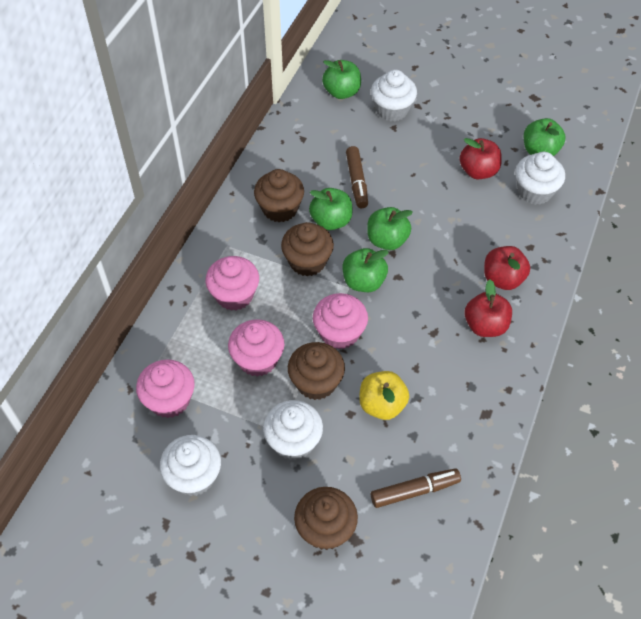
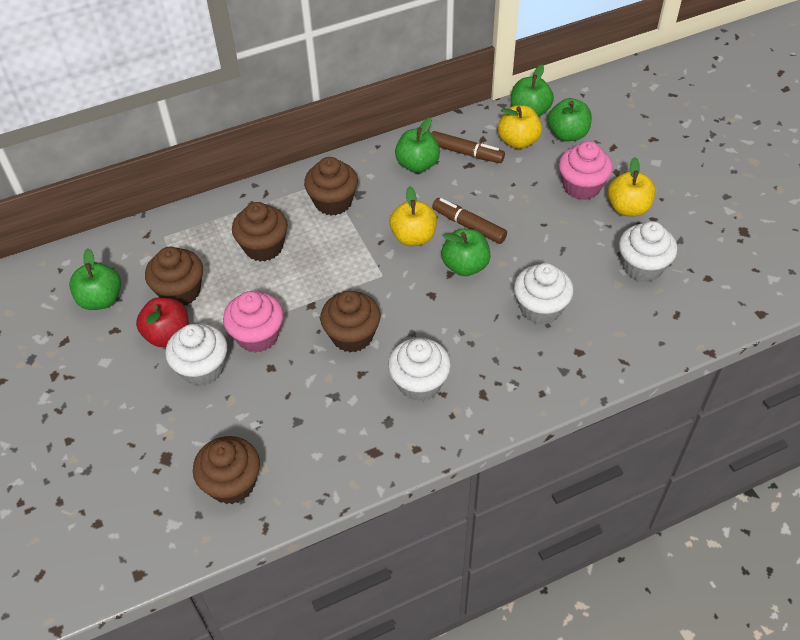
brown cupcake: [254,169,304,222] [281,222,334,276] [288,342,345,400] [294,487,358,550] = 4 -> [145,247,203,305] [193,436,260,504] [232,202,288,261] [304,157,358,215] [320,291,380,352] = 5
pink cupcake: [136,359,195,418] [205,256,259,311] [228,319,285,377] [313,293,368,349] = 4 -> [223,291,283,353] [559,141,613,200] = 2
red apple: [459,138,502,179] [465,280,512,337] [484,246,530,290] = 3 -> [136,297,189,347] = 1
yellow apple: [359,371,409,420] = 1 -> [389,186,437,246] [498,105,542,149] [608,157,656,216] = 3

